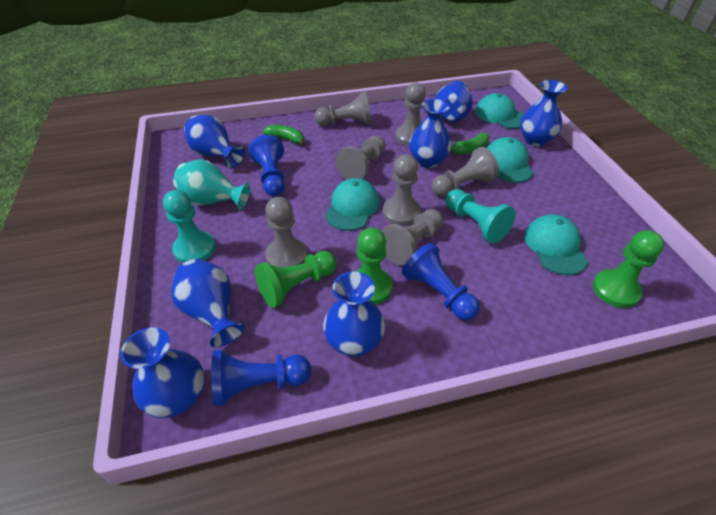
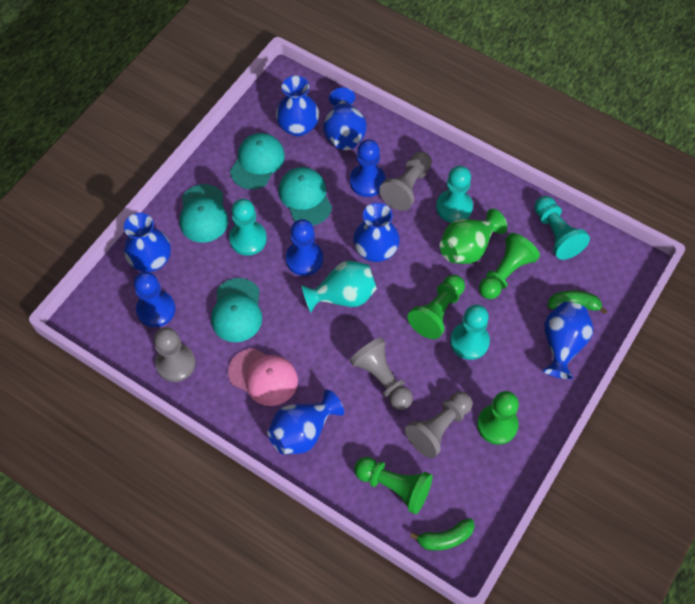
blue vase: [120,327,204,418] [171,259,245,347] [184,115,245,169] [323,271,385,356] [409,99,452,168] [435,81,473,122] [520,80,567,146] = 7 -> [124,213,171,272] [267,389,344,454] [276,75,319,136] [323,87,367,150] [353,203,400,262] [543,302,593,379] = 6
green pawn: [255,251,337,308] [356,227,393,305] [593,230,664,308] = 3 -> [354,457,432,514] [407,275,465,339] [477,391,519,445] [479,233,540,299] = 4
green vase: none = 0 -> [440,209,507,264] = 1
grey pawn: [265,197,307,267] [314,92,371,126] [335,136,386,179] [381,209,443,265] [383,155,421,226] [396,83,426,146] [432,147,499,197] = 7 -> [154,327,196,382] [350,337,413,410] [379,152,432,211] [405,392,473,458] = 4
pink cap: none = 0 -> [228,348,298,406] = 1
turquoise pawn: [163,190,216,263] [445,189,515,244] = 2 -> [229,199,267,256] [436,166,473,223] [450,304,490,360] [534,196,590,260] = 4

